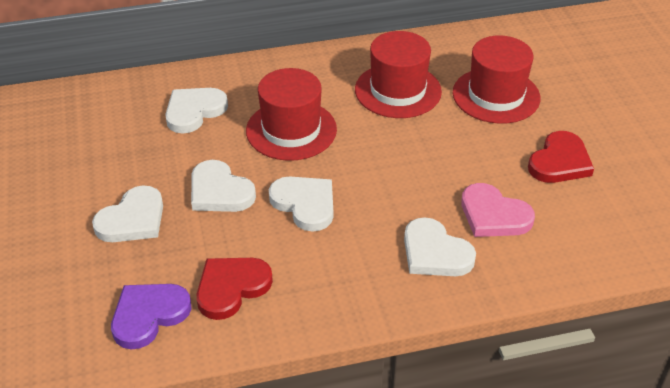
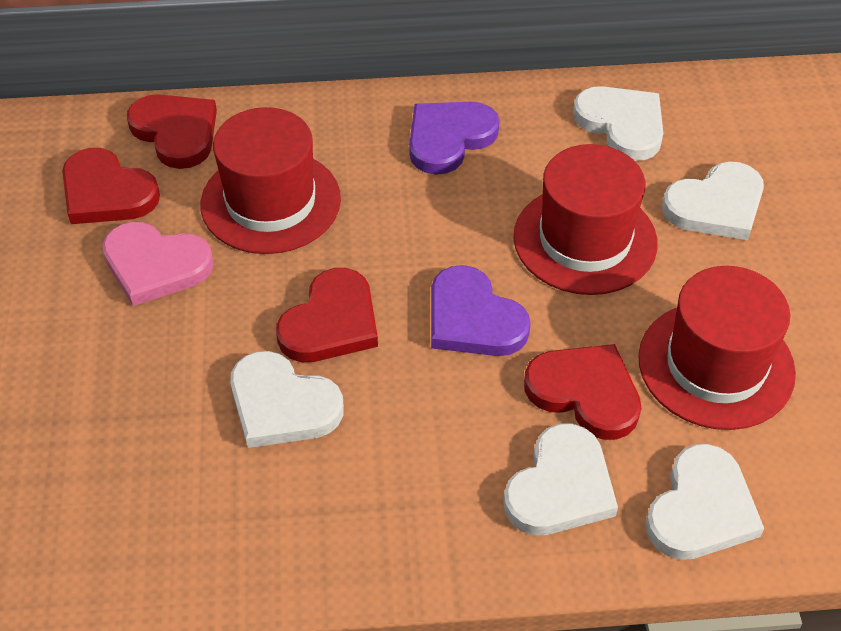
purple heart: [111,284,192,349] = 1 -> [409,102,499,175] [431,265,531,356] = 2
red heart: [197,258,273,320] [528,131,594,183] = 2 -> [62,148,160,224] [127,94,217,169] [276,268,378,362] [524,344,641,440] = 4

